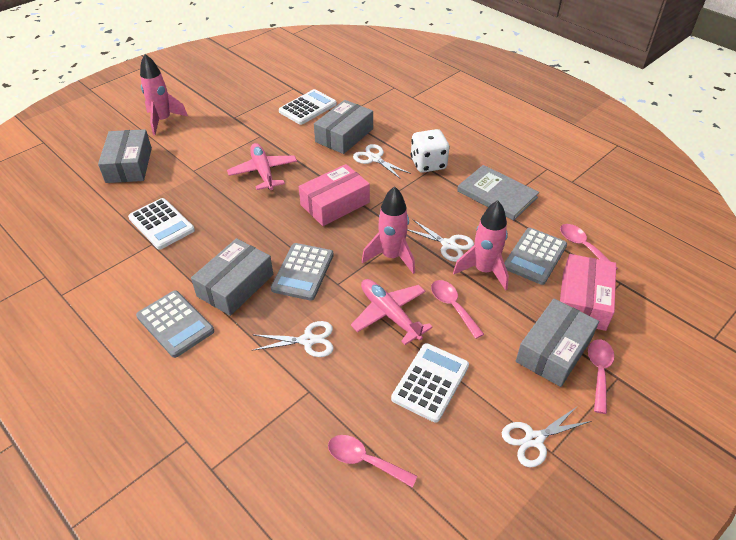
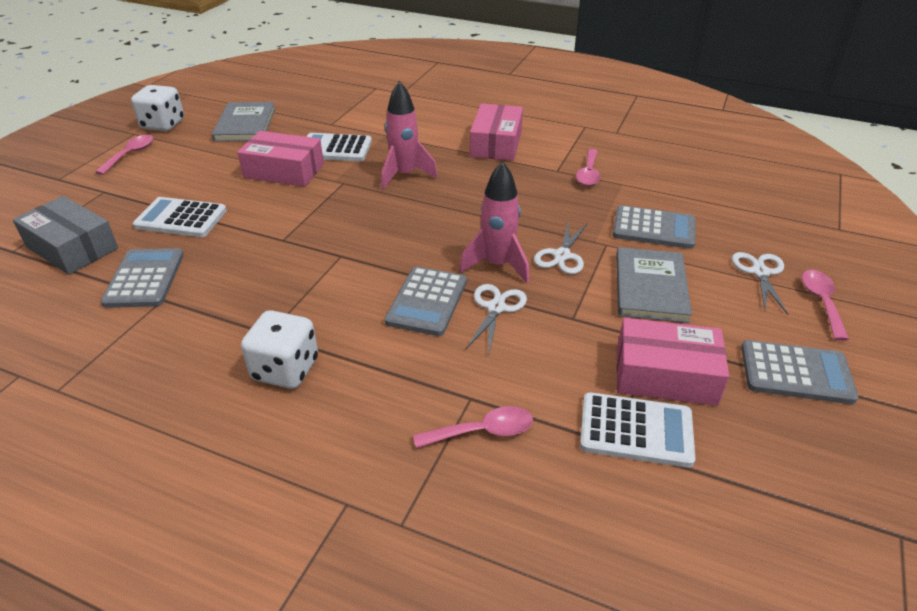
grey book: [457,165,539,221] = 1 -> [211,102,275,142] [616,247,692,323] = 2
grey box: [98,129,152,183] [191,238,273,316] [314,100,373,154] [516,299,599,387] = 4 -> [12,196,118,275] = 1
grey calculator: [136,290,214,358] [271,243,333,301] [504,228,567,285] = 3 -> [101,248,184,308] [385,267,467,336] [613,205,696,249] [741,340,858,404] = 4
pink box: [299,164,370,226] [560,254,616,331] = 2 -> [237,131,324,187] [470,103,523,161] [617,318,729,406] = 3
pink plane: [227,143,297,190] [351,279,433,345] = 2 -> none = 0
pink rocket: [140,54,188,135] [362,186,415,274] [453,200,509,291] = 3 -> [381,81,438,190] [459,161,529,283] = 2
white dice: [411,129,450,173] = 1 -> [131,85,184,131] [241,310,318,389] = 2
white scissors: [252,321,333,357] [353,144,411,179] [407,220,474,262] [502,406,591,467] = 4 -> [466,284,527,353] [534,220,588,274] [732,252,788,314] = 3

